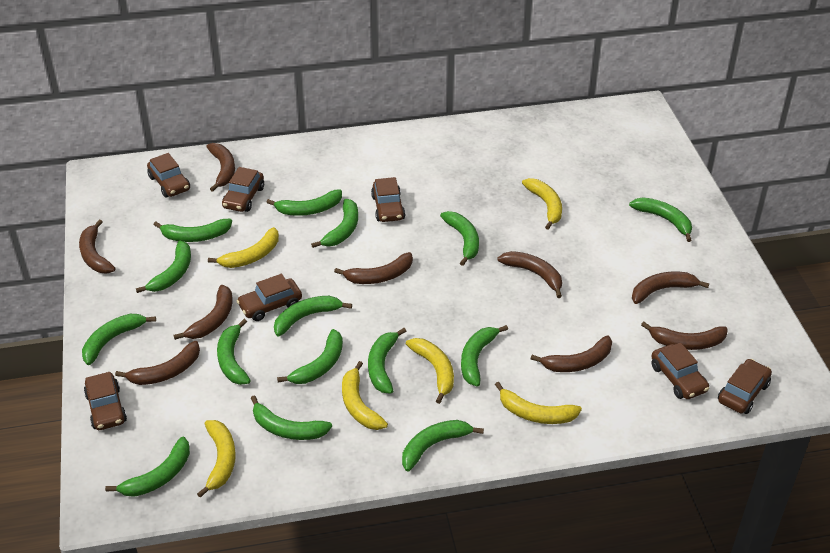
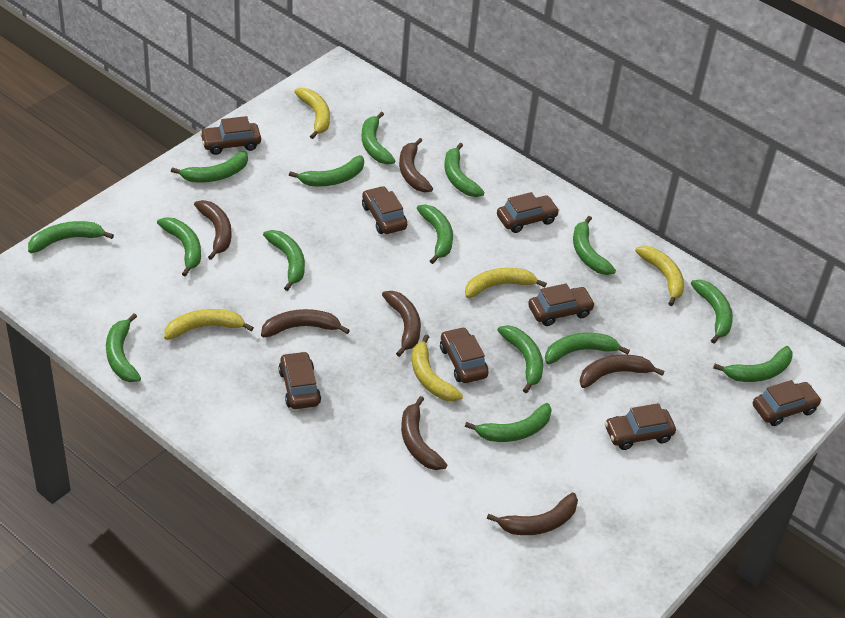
brown banana: [79,219,116,273] [115,341,200,385] [173,285,233,340] [206,143,235,192] [334,252,413,284] [497,251,562,298] [531,335,612,372] [632,272,709,304] [641,322,728,350] = 9 -> [194,200,232,260] [261,309,350,337] [382,291,421,357] [399,138,433,192] [401,396,447,470] [487,492,578,535] [580,354,664,388] = 7
brown car: [84,372,127,430] [147,153,190,198] [222,167,264,212] [237,274,302,321] [371,177,405,222] [651,343,709,399] [718,359,772,414] = 7 -> [200,116,261,155] [279,351,321,409] [362,186,407,234] [440,327,488,383] [497,192,559,233] [528,283,595,326] [605,403,676,450] [753,380,822,426] = 8
yellow banana: [197,420,236,498] [208,227,279,268] [342,361,388,430] [406,338,454,404] [495,382,582,424] [522,178,562,230] = 6 -> [164,309,254,340] [294,88,330,139] [412,334,463,402] [465,268,547,298] [635,246,684,306] = 5

